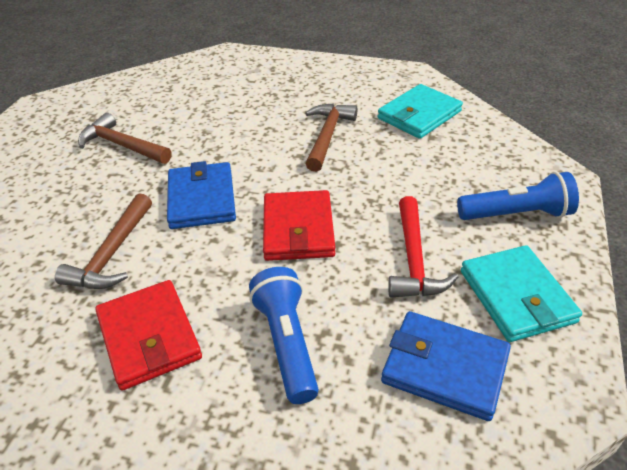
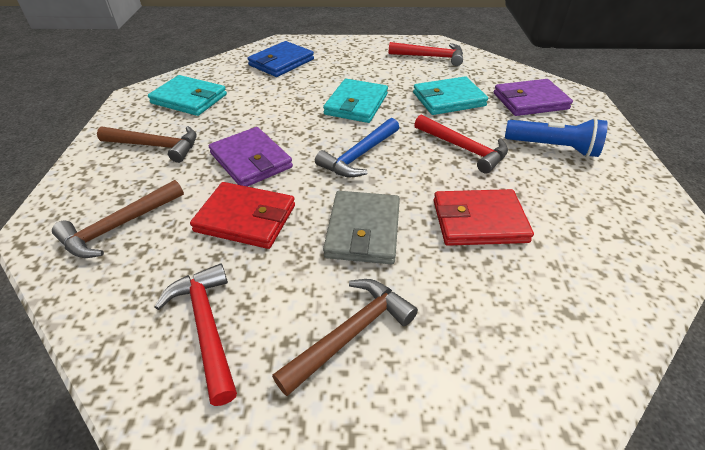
blue flashlight: [249,267,319,404] [457,171,579,220] = 2 -> [505,118,608,157] = 1
blue hammer: none = 0 -> [315,118,399,177] = 1
blue wallet: [167,161,236,229] [381,311,511,421] = 2 -> [247,41,314,77] = 1
grey wallet: none = 0 -> [323,191,400,264] = 1
purple wallet: none = 0 -> [209,127,293,187] [494,79,573,116] = 2
red hammer: [388,196,458,297] = 1 -> [154,263,237,406] [389,42,463,66] [414,115,508,173] = 3
turquoise wallet: [378,84,463,139] [461,245,582,342] = 2 -> [148,75,227,116] [323,79,388,123] [413,76,488,115] = 3

